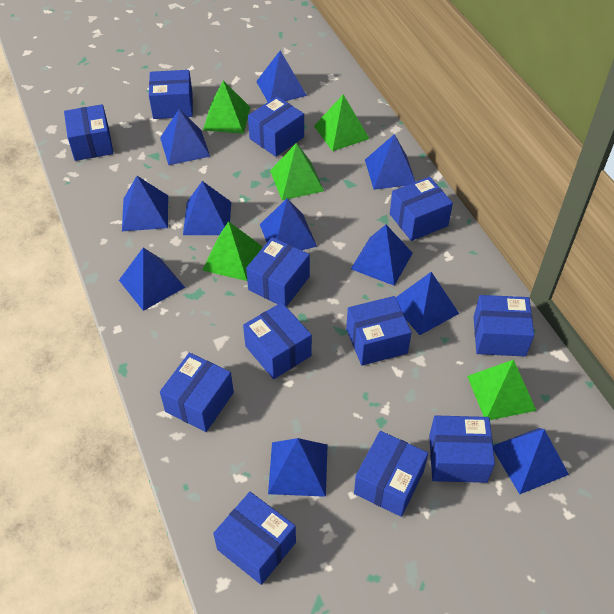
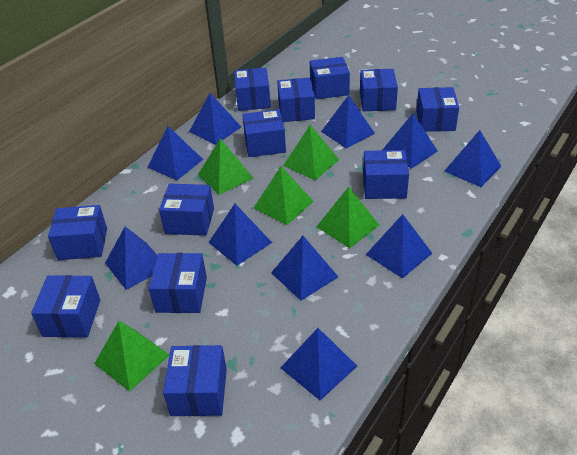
blue pyramid: [119,248,185,311] [122,176,168,231] [160,109,211,165] [183,181,231,235] [256,51,307,102] [260,198,317,250] [268,438,328,497] [351,225,413,286] [365,134,416,190] [395,272,459,335] [493,428,569,494] = 11 -> [105,226,157,290] [148,126,203,180] [189,93,241,145] [208,204,272,266] [271,236,338,301] [280,328,357,400] [321,95,375,149] [366,214,432,279] [382,113,438,169] [444,130,502,187] = 10

